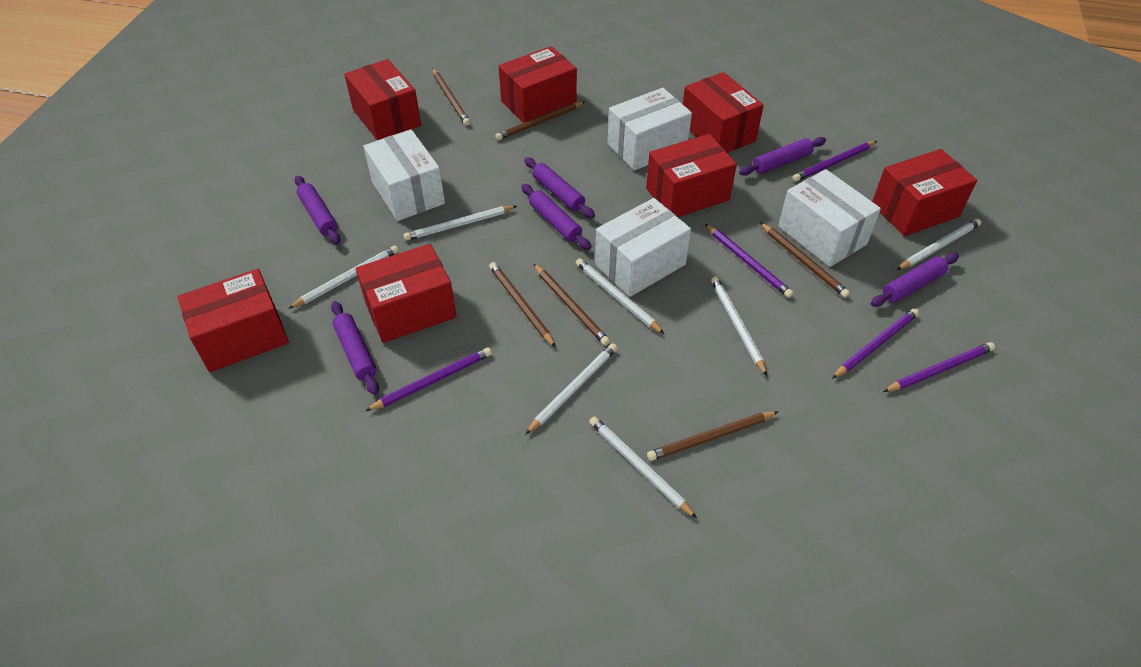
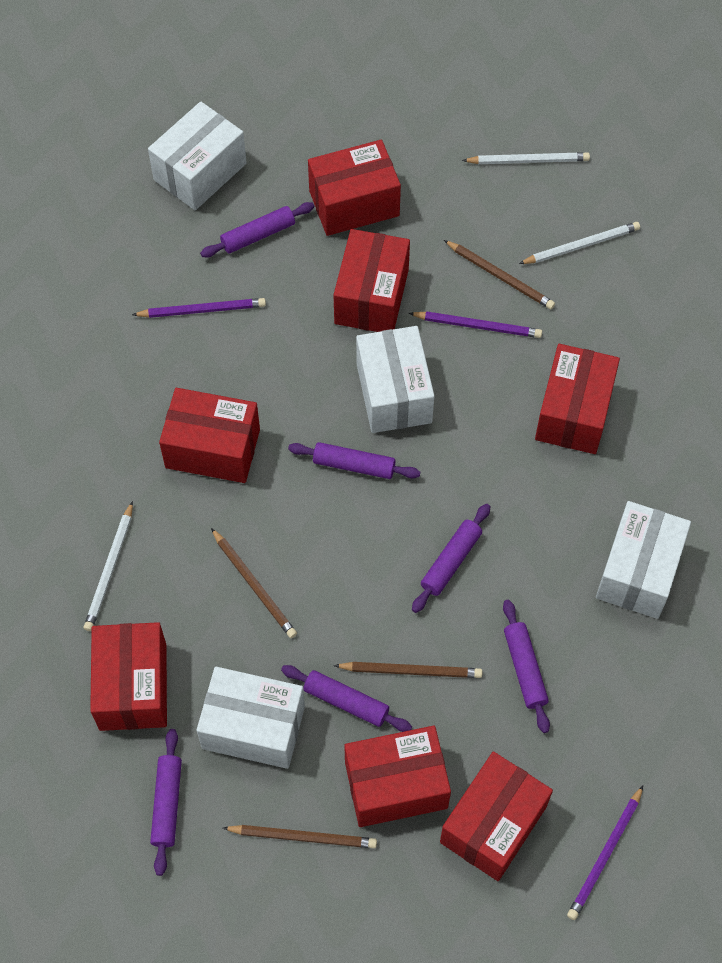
brown pencil: [432,68,470,126] [489,262,556,347] [495,101,585,140] [534,264,610,346] [647,411,779,461] [760,222,850,298] = 6 -> [211,528,297,638] [223,825,377,848] [334,662,482,678] [444,240,555,309] = 4
purple pencil: [366,347,492,411] [705,224,793,298] [792,141,877,182] [832,308,919,379] [883,342,995,392] = 5 -> [132,298,266,318] [409,311,542,338] [567,786,643,920] = 3
white pencil: [288,245,399,309] [403,206,517,241] [525,343,617,435] [576,258,664,334] [589,416,697,518] [711,276,767,376] [897,219,981,270] = 7 -> [84,501,133,631] [462,152,590,164] [519,222,640,264] = 3

